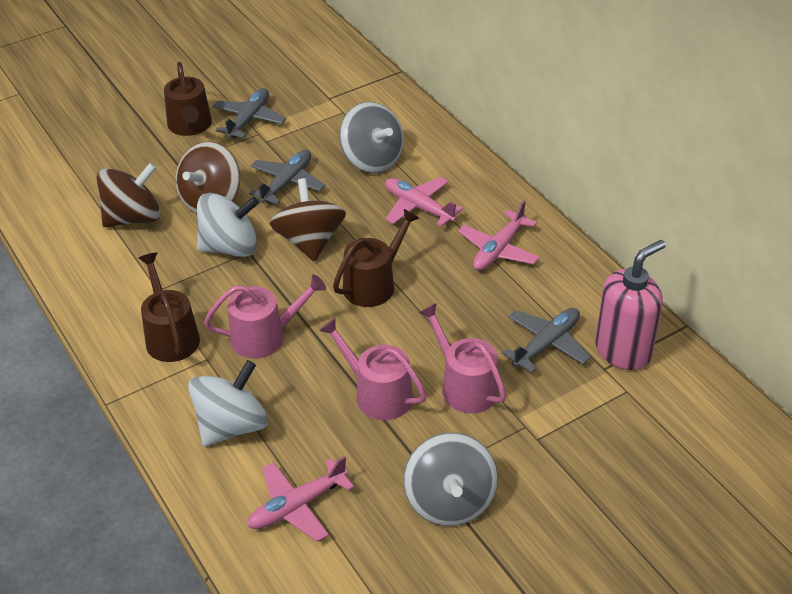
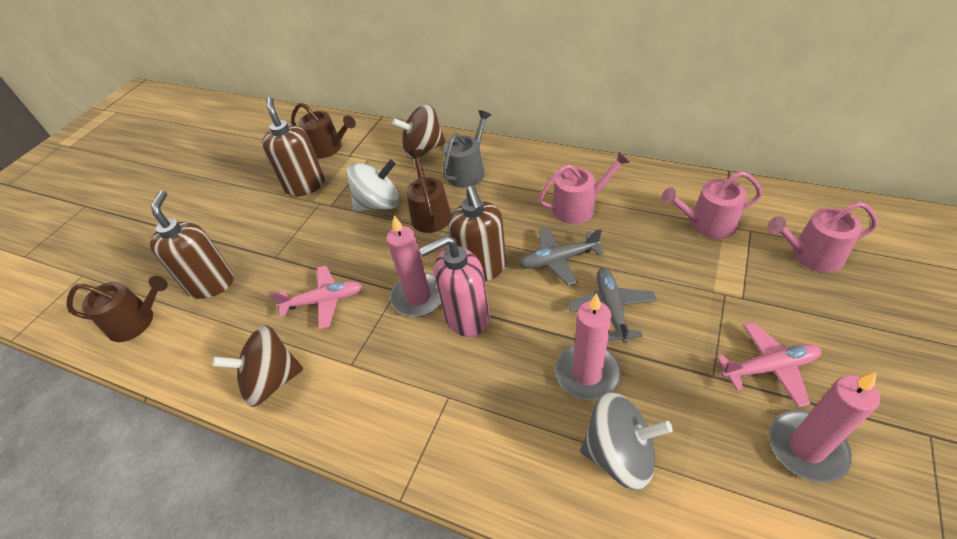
brown soap dispenser: none = 0 -> [150,190,234,299] [262,97,325,196] [448,186,506,282] = 3
brown spinning top: [96,163,160,227] [176,142,240,214] [269,178,346,261] = 3 -> [212,325,303,407] [392,104,445,159] = 2
grey plane: [213,88,286,138] [249,150,325,204] [502,308,591,373] = 3 -> [519,227,604,285] [568,268,657,344] = 2
grey spinning top: [339,102,404,173] [403,433,498,526] = 2 -> [580,392,673,490] = 1
grey watering can: none = 0 -> [443,110,491,188] = 1
pink candle: none = 0 -> [386,215,441,317] [555,293,621,400] [769,372,880,483] = 3
pink plane: [247,456,354,542] [385,177,463,227] [458,200,540,270] = 3 -> [270,265,363,329] [717,322,821,407] = 2
white spinning top: [188,360,268,446] [197,193,259,257] = 2 -> [346,159,400,211] = 1

